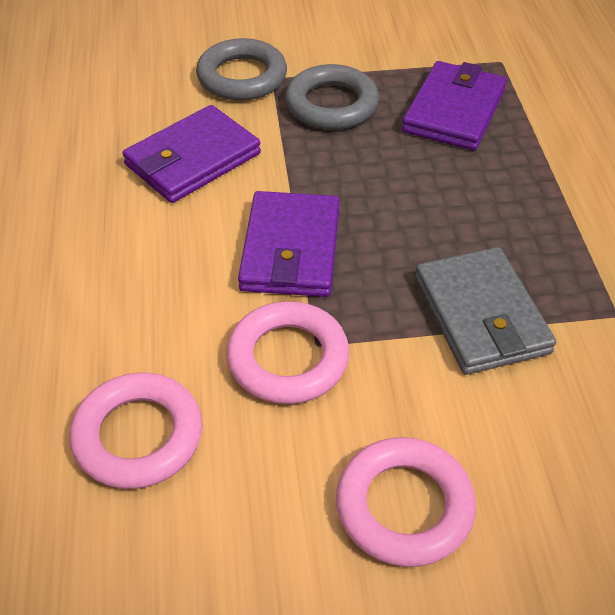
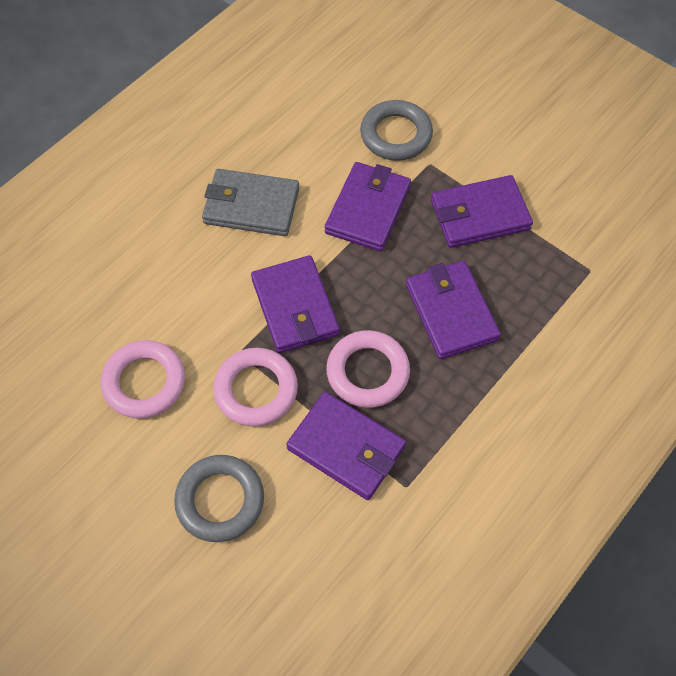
purple wallet: [122,105,261,203] [238,191,339,297] [402,61,507,151] = 3 -> [251,255,340,353] [286,392,406,500] [325,162,411,251] [406,261,501,359] [431,175,533,248] = 5

